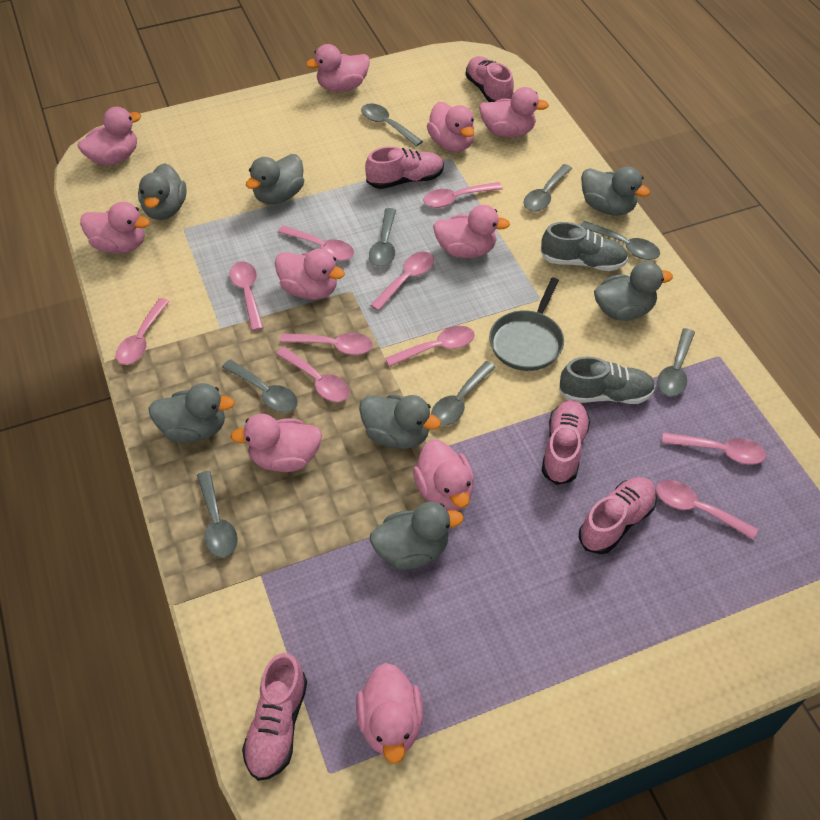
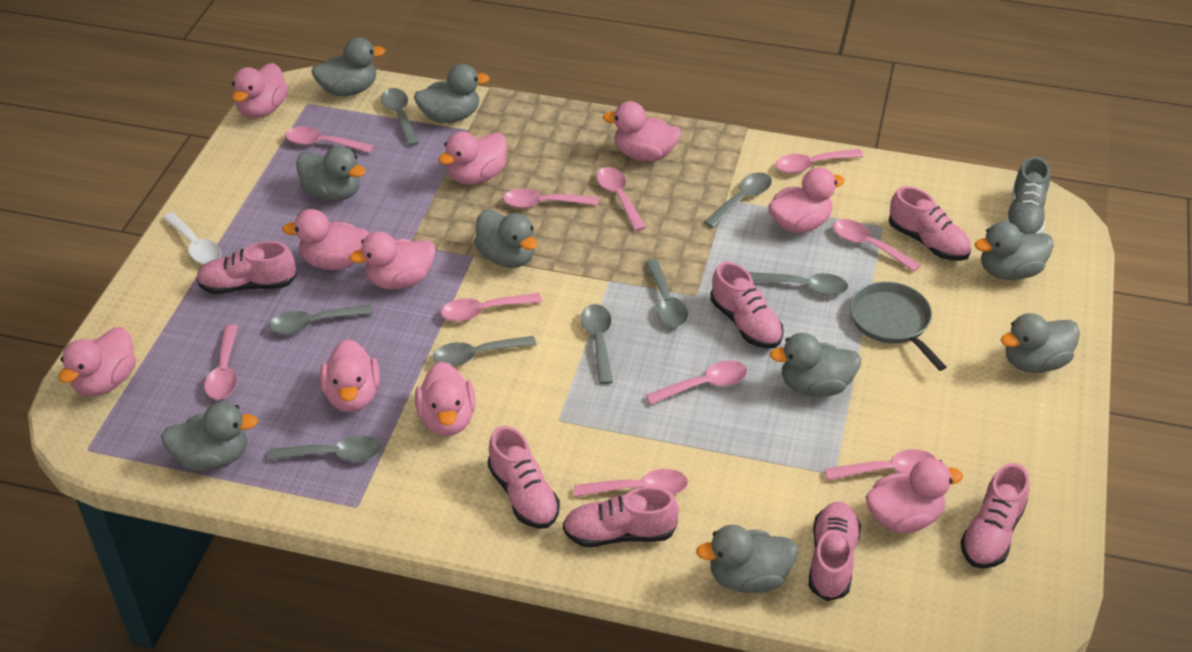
grey duck: [138,163,187,220] [148,383,235,443] [246,154,304,205] [359,394,441,449] [370,502,464,570] [581,167,650,215] [594,261,673,321] = 7 -> [161,402,258,471] [296,146,366,201] [311,37,385,96] [414,64,490,123] [474,210,537,268] [696,525,798,593] [770,333,861,397] [975,222,1054,280] [1001,313,1080,373] = 9
grey shoe: [541,222,628,271] [559,356,656,404] = 2 -> [1005,157,1050,234] = 1
pink shoe: [242,653,307,781] [365,146,444,189] [465,56,514,102] [542,400,590,485] [579,477,657,554] = 5 -> [196,241,297,294] [487,426,560,529] [563,487,679,547] [710,262,784,349] [808,502,861,601] [889,186,971,261] [960,463,1029,569] = 7
white spoon: none = 0 -> [163,212,221,264] = 1

